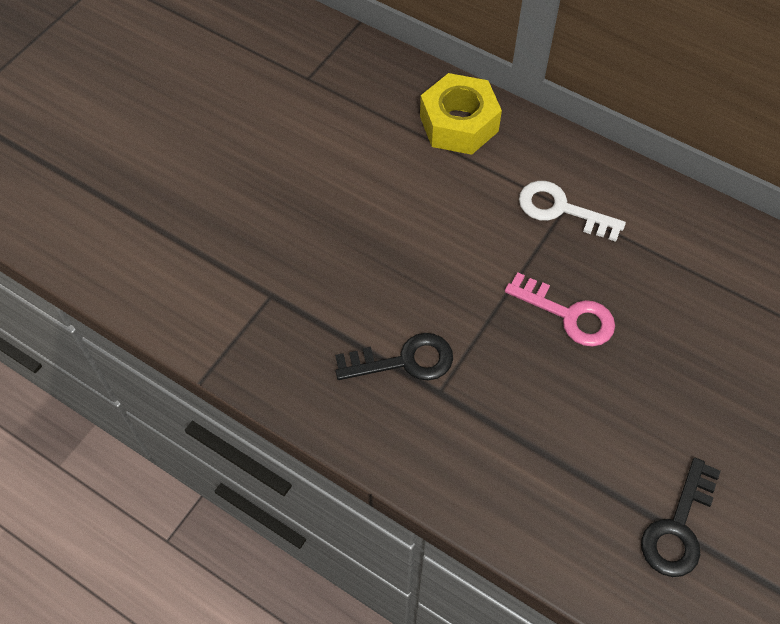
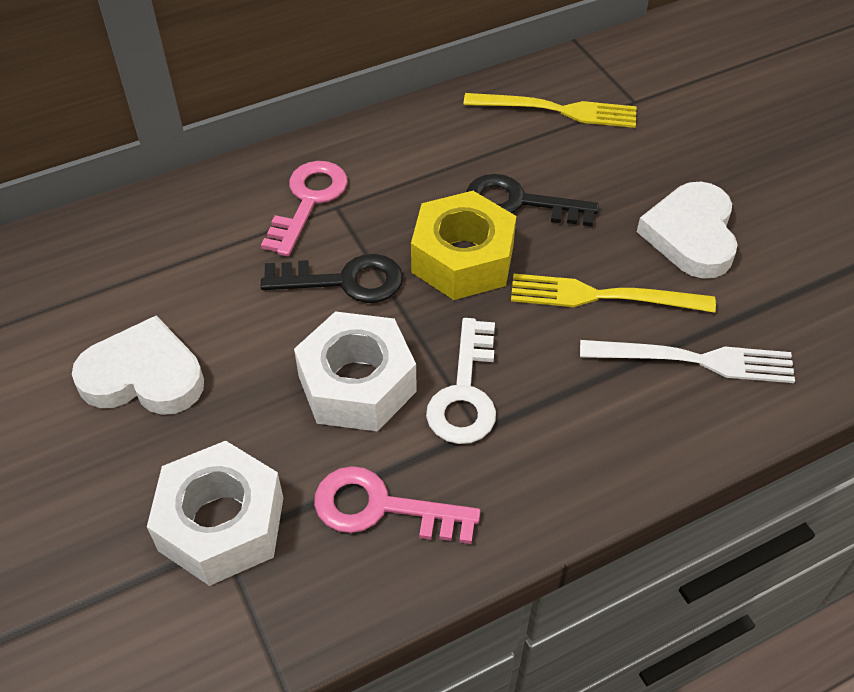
pink key: [505,272,615,347] = 1 -> [261,161,348,256] [314,466,481,544] = 2
white fork: none = 0 -> [580,340,795,383] = 1
white heart: none = 0 -> [72,315,204,415] [637,182,738,279] = 2
white nut: none = 0 -> [147,441,283,586] [294,311,417,432] = 2
yellow fork: none = 0 -> [463,93,637,128] [511,273,716,313] = 2

